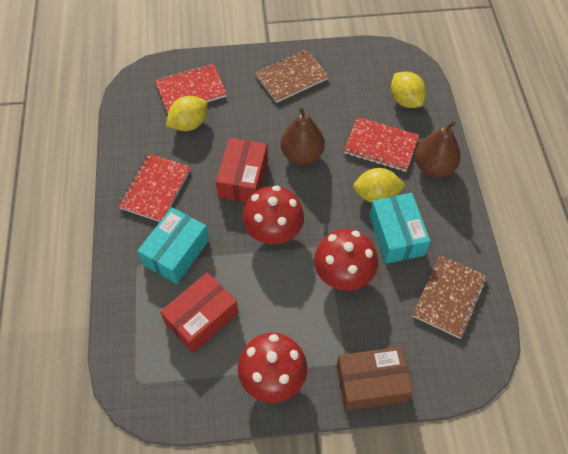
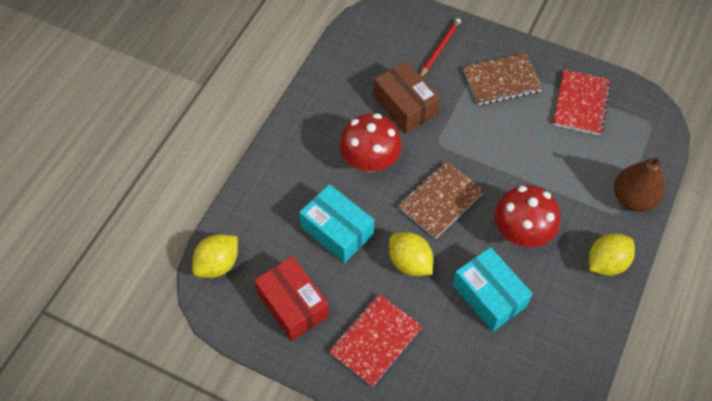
brown pear: [281,106,325,165] [415,121,461,178] = 2 -> [614,157,665,212] = 1
red box: [160,272,239,353] [216,138,268,203] = 2 -> [254,256,329,341] = 1
red mushroom: [238,333,307,403] [242,185,304,244] [314,229,378,291] = 3 -> [339,113,402,172] [494,185,560,247] = 2
red notebook: [118,154,191,222] [155,64,227,113] [344,117,419,172] = 3 -> [329,294,422,387] [553,70,611,135] = 2
red pencil: none = 0 -> [420,18,461,77] = 1

